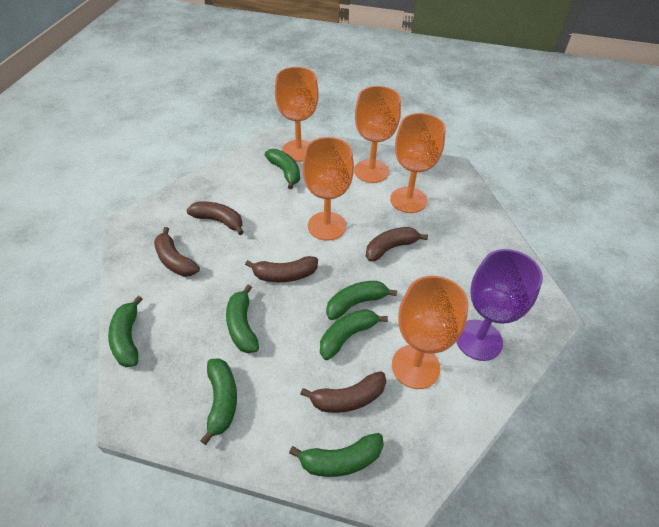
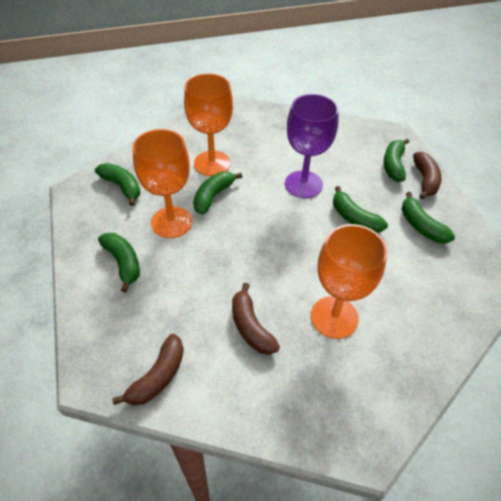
brown banana: [154,227,200,277] [186,201,244,235] [245,256,318,282] [300,371,386,413] [366,227,428,262] = 5 -> [112,334,184,406] [232,283,280,355] [413,152,441,199] = 3
green banana: [108,296,143,367] [200,358,237,445] [226,285,259,353] [265,149,300,189] [289,433,384,477] [320,309,388,360] [326,281,397,320] = 7 -> [95,163,140,206] [98,233,140,293] [193,172,242,215] [333,186,388,233] [384,139,409,182] [401,192,455,244] = 6
orange goblet: [275,67,319,162] [303,137,354,241] [354,86,401,183] [390,113,445,213] [392,276,469,389] = 5 -> [133,129,192,238] [184,74,233,176] [311,224,387,339] = 3

